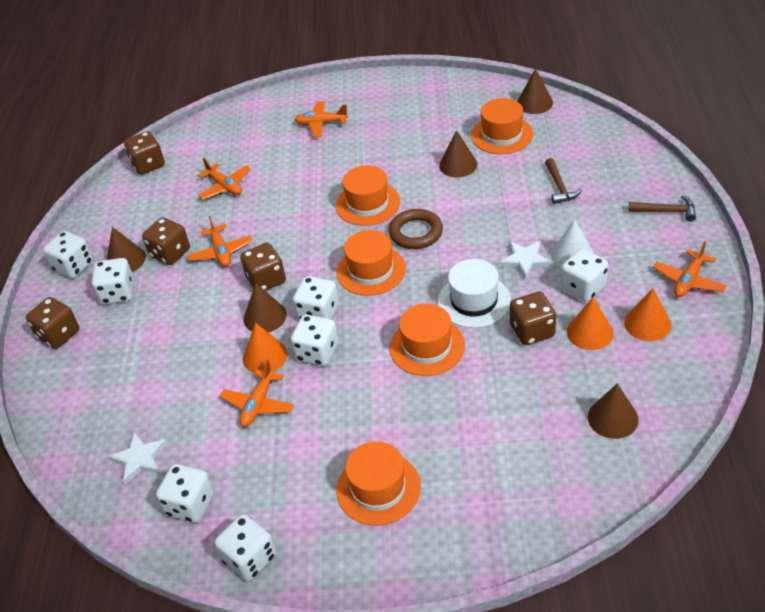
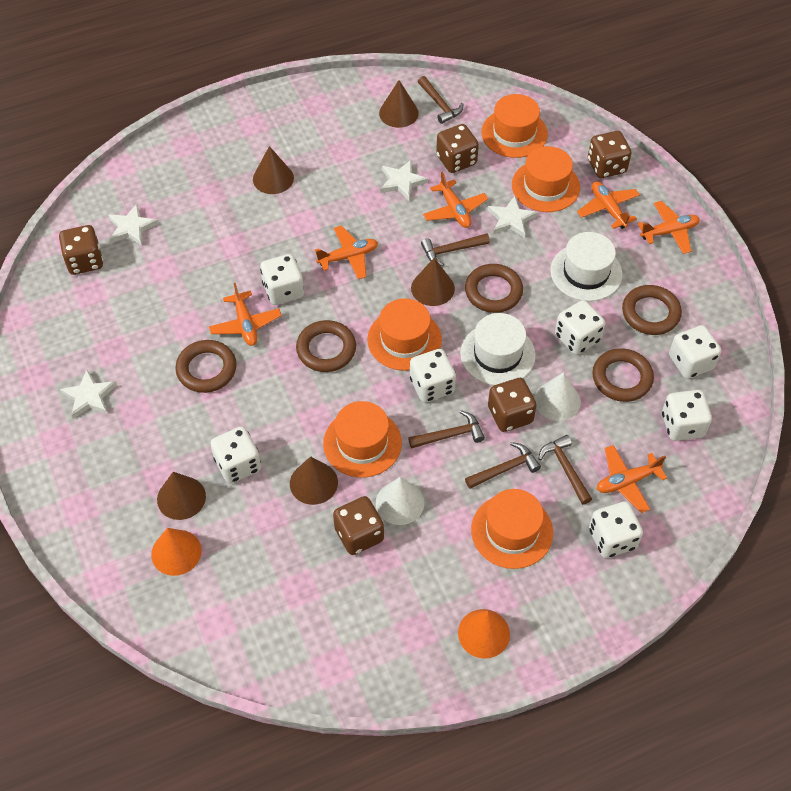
brown hammer: [545,158,582,204] [629,195,696,222] = 2 -> [408,410,485,449] [418,76,463,124] [421,233,490,266] [465,442,541,489] [538,435,592,505] = 5
brown ring: [389,209,443,249] = 1 -> [175,340,237,393] [296,320,356,372] [465,264,523,313] [592,348,654,402] [622,285,682,335] = 5
orange cone: [243,323,288,373] [567,297,614,350] [624,288,672,341] = 3 -> [151,528,202,576] [458,609,510,659] = 2
orange plane: [188,216,253,267] [198,158,251,200] [220,360,294,427] [294,101,348,137] [653,241,727,297] = 5 -> [209,283,282,346] [315,225,378,279] [423,172,488,228] [577,181,640,229] [597,445,667,513] [638,201,700,254] = 6
white cone: [551,219,594,267] = 1 -> [376,477,424,525] [534,372,581,421] = 2
white hat: [438,259,511,328] = 1 -> [460,313,536,385] [550,232,622,301] = 2
white star: [108,432,167,484] [499,241,551,280] = 2 -> [60,370,117,419] [108,204,158,246] [380,160,428,201] [487,196,538,238] = 4

